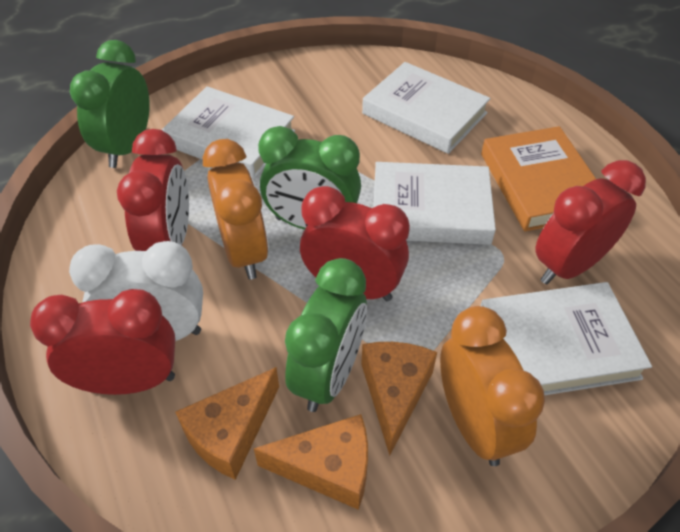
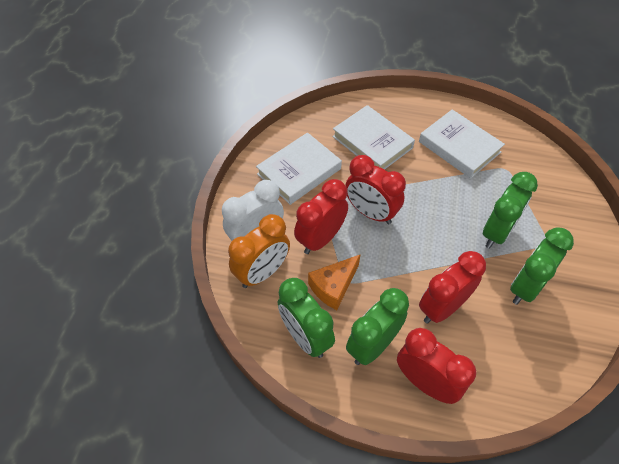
green clock: [70,40,149,168] [258,126,361,229] [285,258,367,412] = 3 -> [278,278,335,358] [346,288,409,365] [483,172,538,249] [510,228,574,305] = 4
orange book: [481,126,596,231] = 1 -> none = 0
orange cheese: [175,367,279,480] [254,414,368,510] [361,342,437,456] = 3 -> [308,255,360,310] = 1
orange clock: [203,139,269,280] [440,306,545,466] = 2 -> [228,214,290,288] = 1
white book: [162,86,295,179] [362,62,491,154] [373,162,496,245] [481,282,652,395] = 4 -> [256,132,342,205] [332,105,415,170] [419,109,505,178] = 3

